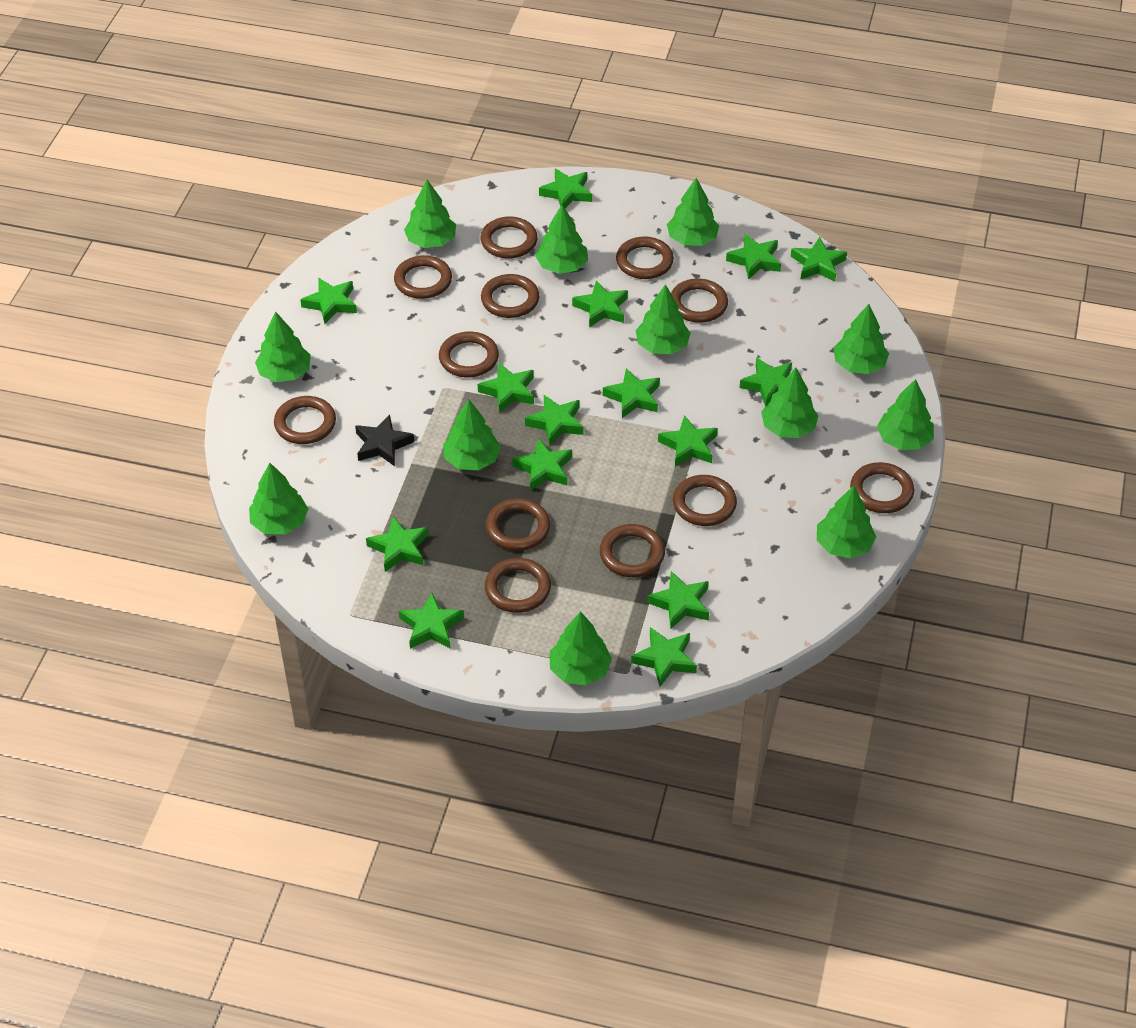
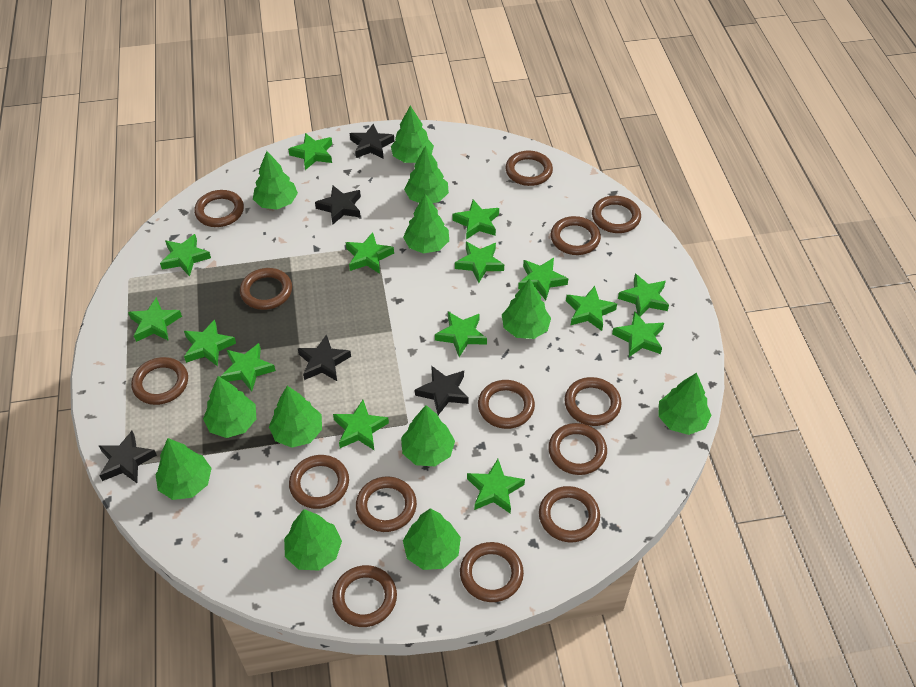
black star: [355,414,414,466] = 1 -> [99,431,157,483] [298,334,351,381] [315,186,361,225] [350,124,394,159] [415,366,469,415] = 5
brown ring: [274,396,336,444] [394,255,452,299] [439,332,499,378] [481,216,538,259] [481,274,539,318] [485,558,551,613] [486,498,550,551] [600,524,665,577] [616,236,674,279] [671,278,728,323] [673,475,737,526] [850,462,914,513] = 12 -> [131,357,188,405] [194,190,244,227] [240,268,292,310] [289,455,349,509] [332,565,397,627] [356,476,417,532] [460,542,524,602] [478,380,535,429] [505,150,553,186] [539,486,600,543] [548,423,607,475] [551,216,601,255] [564,377,622,426] [592,196,641,233] = 14

